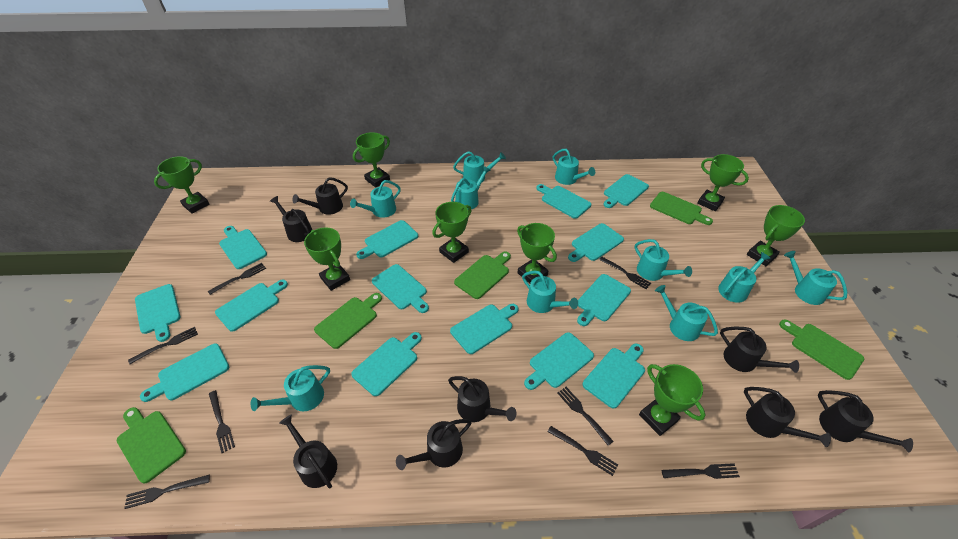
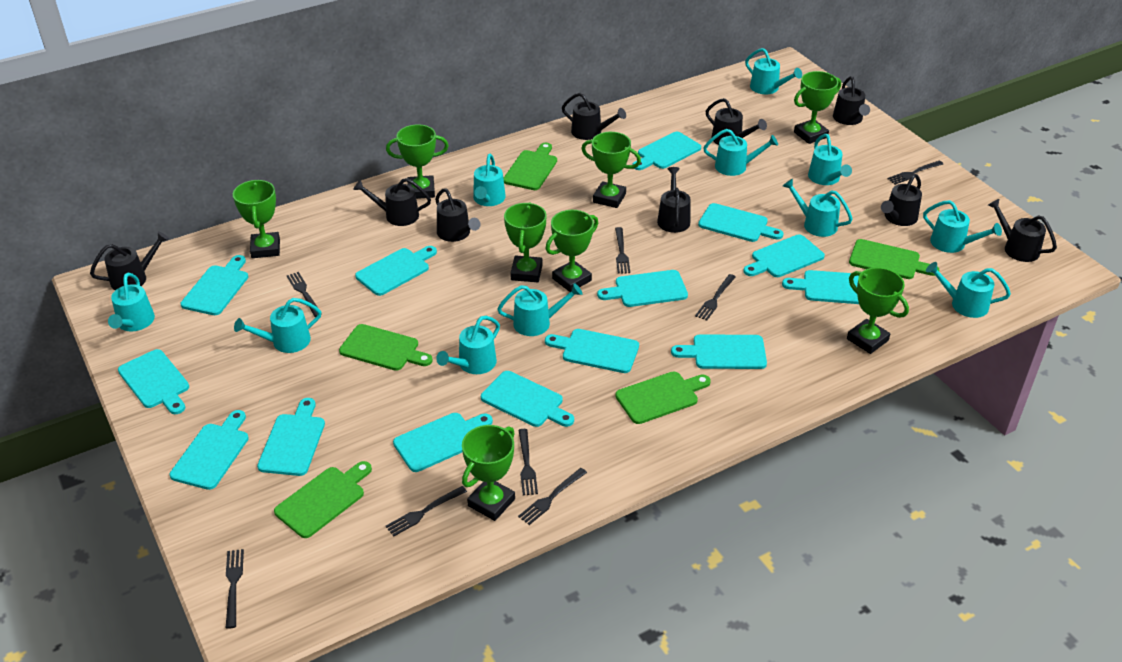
black watering can: [270,196,312,242] [279,414,337,489] [292,177,348,215] [396,419,472,470] [448,376,517,422] [720,327,799,373] [744,387,831,447] [818,390,913,453] = 8 -> [90,231,169,290] [353,178,431,226] [435,189,480,242] [562,93,626,140] [657,167,691,233] [706,98,767,145] [833,76,870,125] [881,174,922,226] [988,199,1057,262] = 9
turquoise watering can: [251,365,330,411] [350,180,401,218] [451,166,491,210] [453,152,506,183] [522,271,578,313] [553,149,595,185] [635,239,692,281] [655,285,718,341] [718,252,771,303] [784,251,847,305] = 10 -> [108,273,155,331] [234,298,321,353] [436,316,500,374] [473,154,506,206] [497,283,583,336] [703,129,778,176] [745,48,802,94] [783,179,853,237] [808,134,852,185] [923,200,1002,253] [926,262,1011,318] = 11

